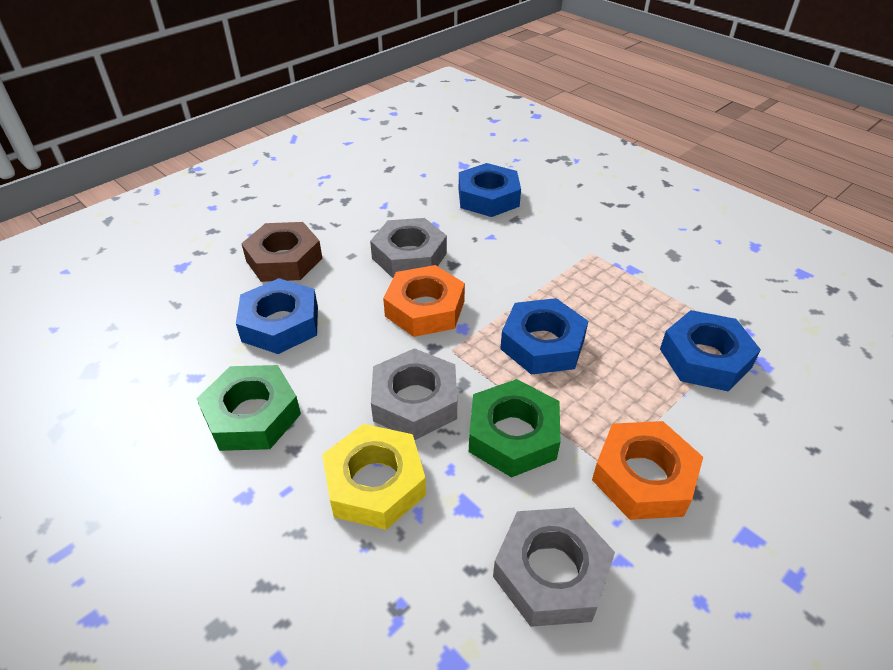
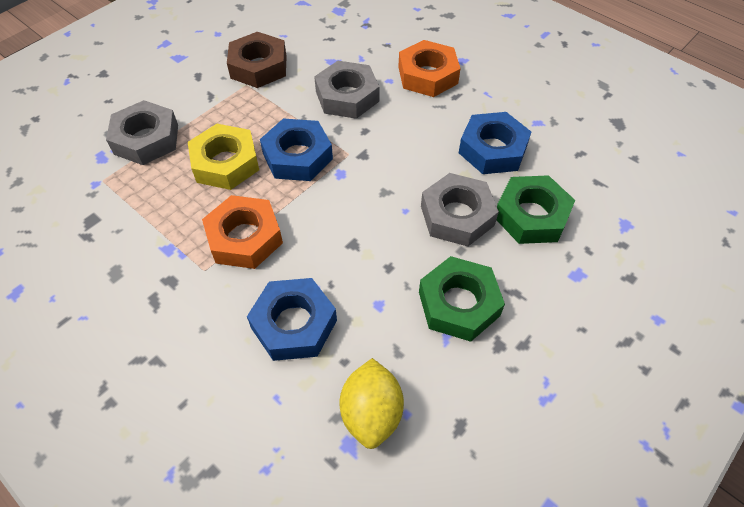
blue nut: [236,278,318,354] [459,163,521,217] [500,298,588,375] [660,310,761,392] = 4 -> [247,278,337,361] [260,119,333,181] [459,112,531,174] = 3
yellow lemon: none = 0 -> [339,358,404,449] = 1

